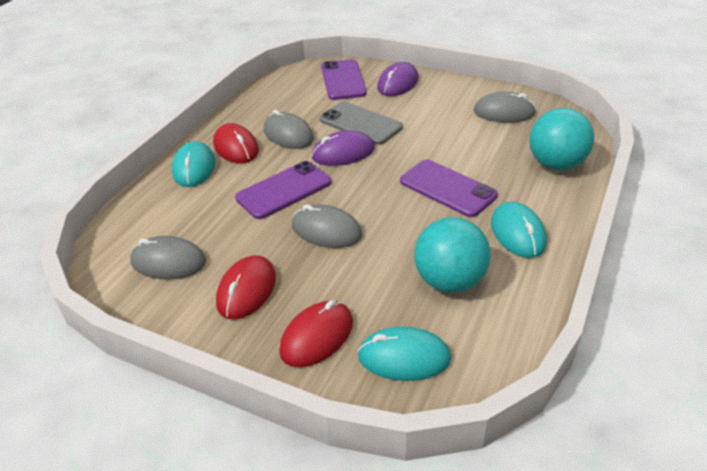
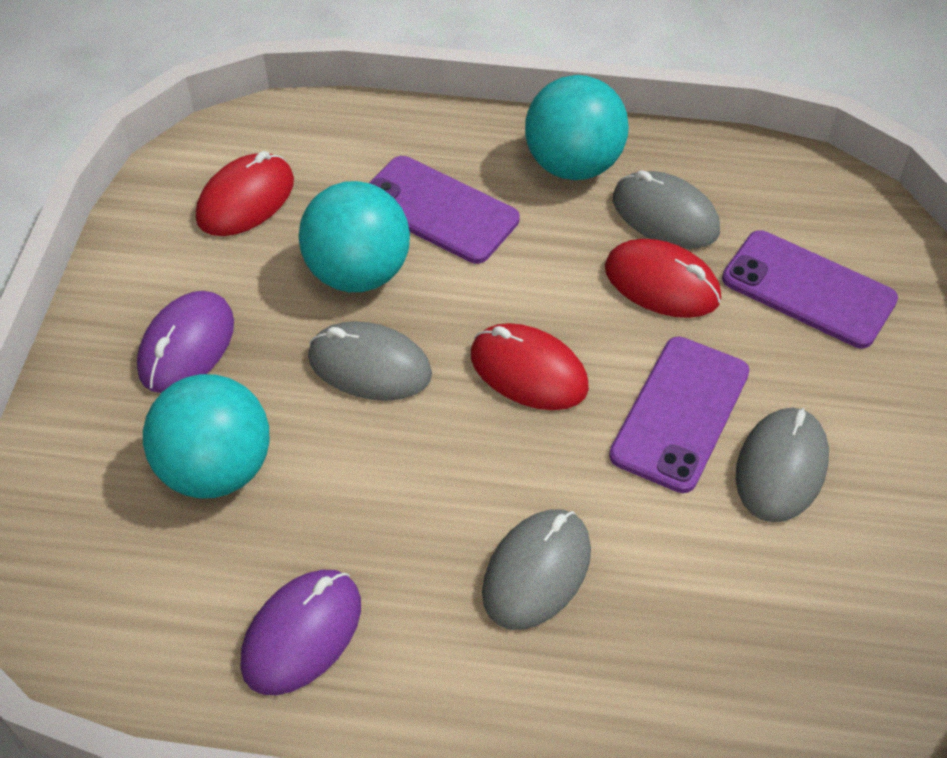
grey phone: [319,101,403,145] = 1 -> none = 0
turquoise ball: [414,217,491,293] [529,108,594,170] = 2 -> [143,374,269,499] [299,181,410,292] [525,75,629,180] = 3
turquoise mouse: [172,141,215,187] [357,327,451,381] [491,202,547,258] = 3 -> none = 0

